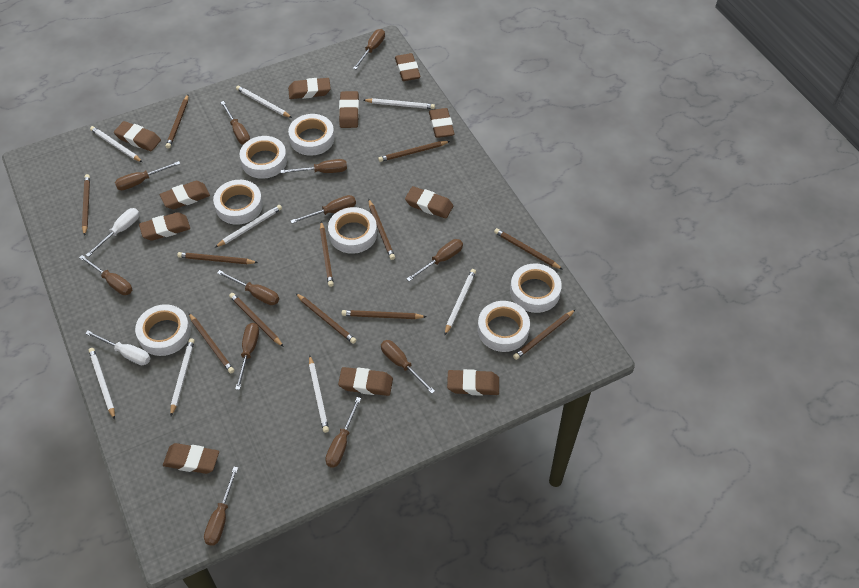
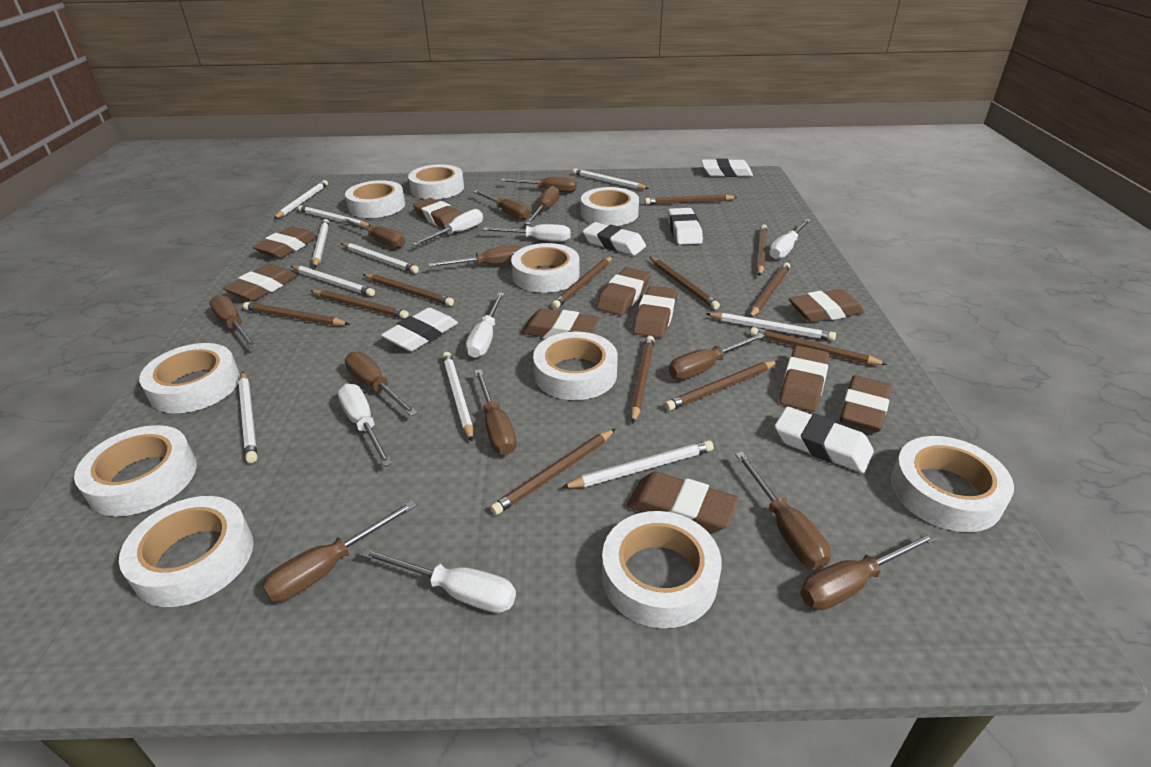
brown eraser: [114,121,161,151] [139,212,190,241] [160,181,210,209] [163,443,219,474] [288,78,331,99] [338,367,393,396] [339,91,359,128] [395,53,421,81] [405,186,453,218] [429,108,455,138] [447,369,499,396] = 11 -> [223,264,297,301] [253,226,317,258] [413,198,462,229] [521,308,600,339] [596,267,650,316] [627,472,738,534] [633,286,677,338] [779,346,829,412] [789,289,864,322] [840,375,891,432] = 10
white eraser: none = 0 -> [381,308,458,351] [583,222,646,256] [668,208,703,245] [701,158,753,177] [775,407,874,473] = 5
white pencil: [89,348,115,420] [90,126,142,162] [170,338,195,416] [215,205,282,247] [236,86,292,118] [309,355,329,433] [364,98,435,109] [445,269,476,335] = 8 -> [238,372,257,463] [274,180,328,219] [291,266,375,296] [298,205,370,227] [312,219,329,268] [341,243,419,273] [442,352,473,442] [561,440,714,488] [573,168,649,189] [706,312,836,341] = 10
white screwdriver: [85,330,151,365] [86,208,139,257] = 2 -> [337,384,392,467] [361,548,516,613] [412,209,483,246] [466,293,504,358] [483,224,571,242] [769,219,811,259] = 6
white tape: [135,304,191,356] [213,180,263,225] [240,136,287,179] [288,114,335,156] [328,207,377,254] [478,301,530,352] [510,263,562,313] = 7 -> [74,425,197,516] [119,496,253,607] [139,343,240,413] [345,180,405,218] [408,164,464,199] [511,243,580,293] [533,332,618,400] [581,187,639,226] [602,511,722,628] [891,436,1014,532] = 10

